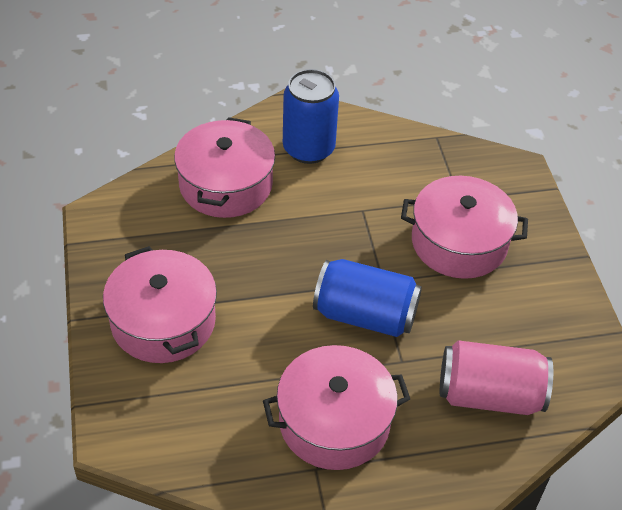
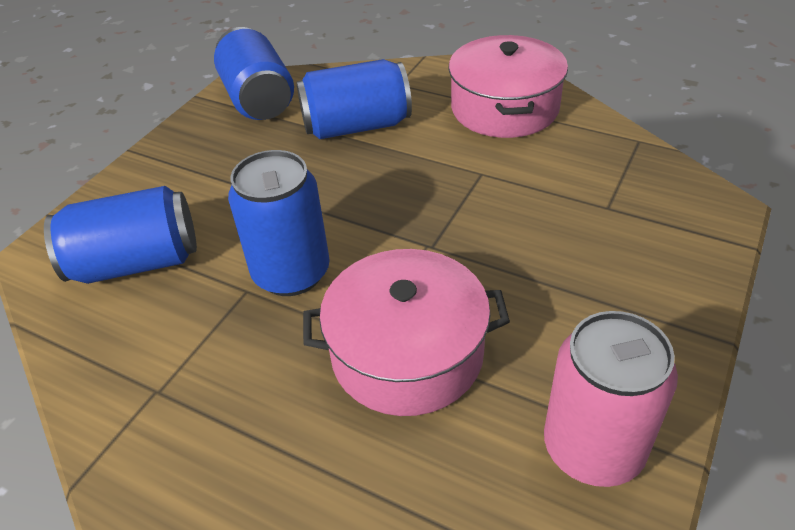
blue can: [283,69,339,164] [313,259,422,337] = 2 -> [44,186,197,284] [214,27,294,120] [228,150,330,296] [296,59,412,139] = 4
pink pot: [103,246,217,363] [174,117,275,218] [263,345,410,470] [401,176,528,279] = 4 -> [303,249,510,416] [449,35,568,138] = 2

